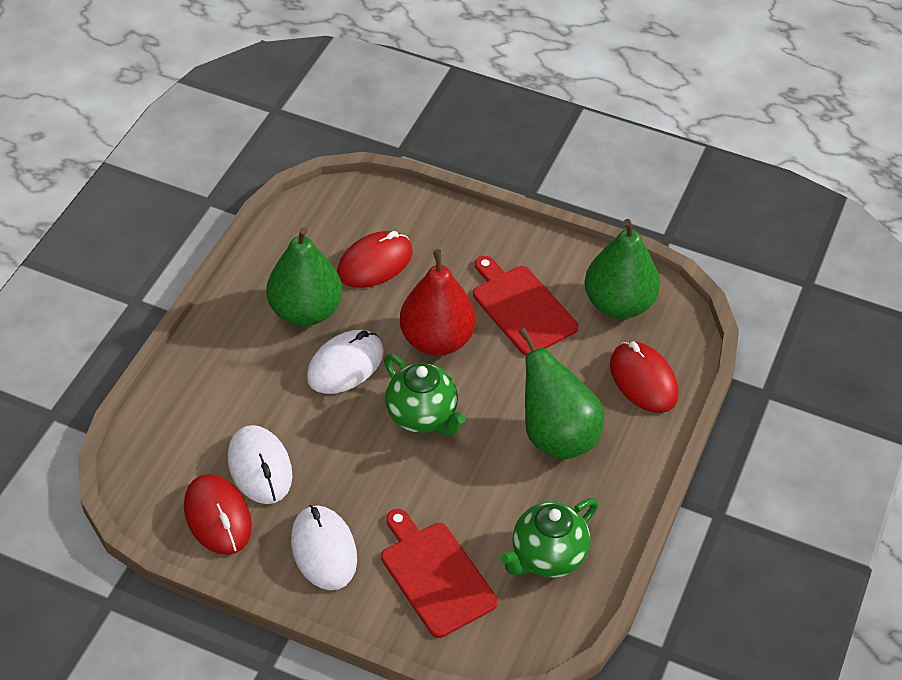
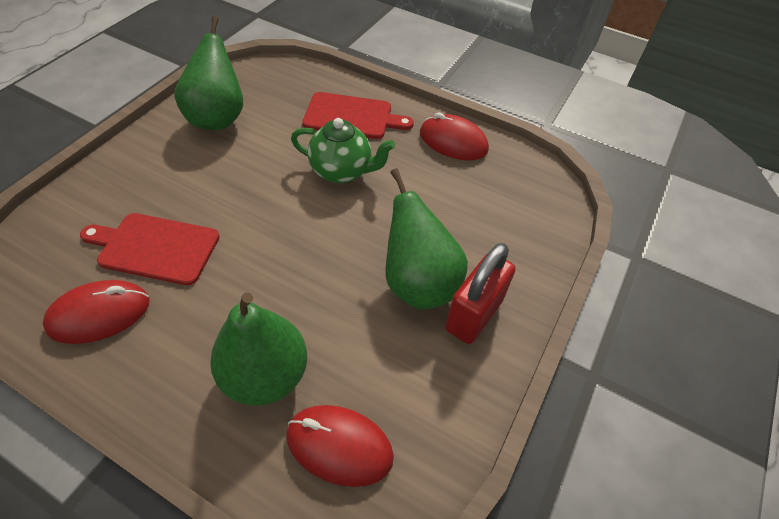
green teapot: [384,354,465,436] [500,498,599,578] = 2 -> [291,118,395,183] = 1
red padlock: none = 0 -> [445,243,516,344] = 1
red pear: [400,249,476,356] = 1 -> none = 0
white mouse: [228,425,292,504] [291,505,357,590] [307,330,384,394] = 3 -> none = 0

